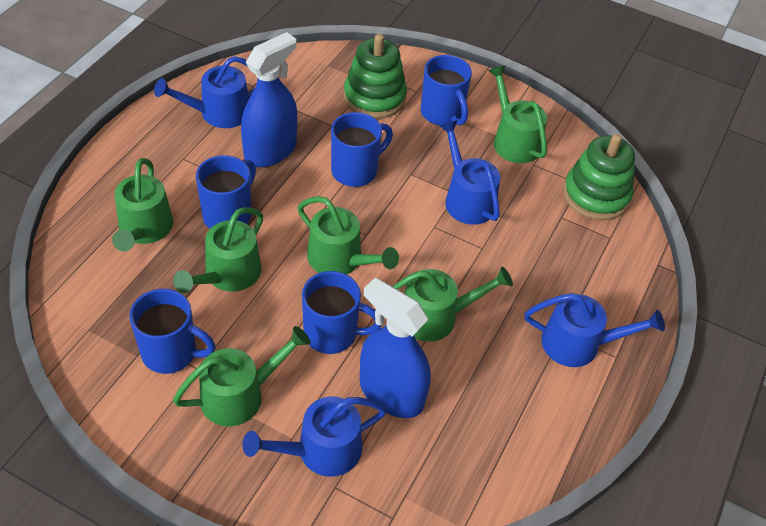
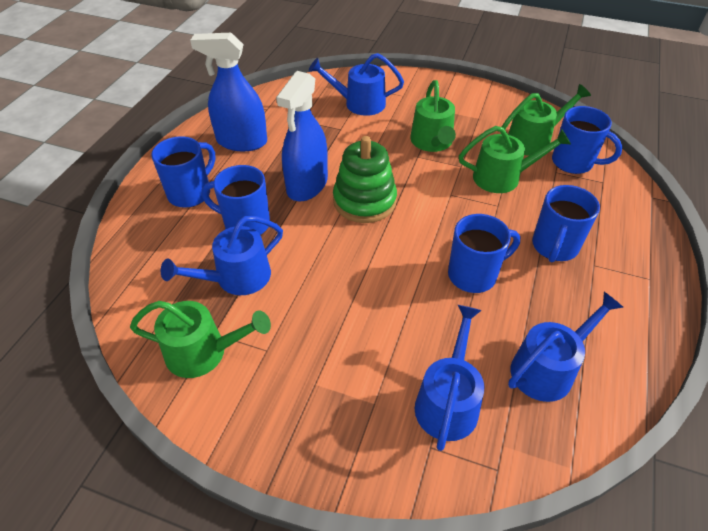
green stacking toy: [344,34,407,119] [563,134,635,220] = 2 -> [333,136,397,223] = 1
green watering can: [112,158,173,251] [173,207,263,293] [173,326,310,427] [297,196,399,275] [392,267,513,342] [488,65,547,163] = 6 -> [130,301,271,378] [410,80,456,152] [459,126,571,193] [500,84,591,156] = 4

